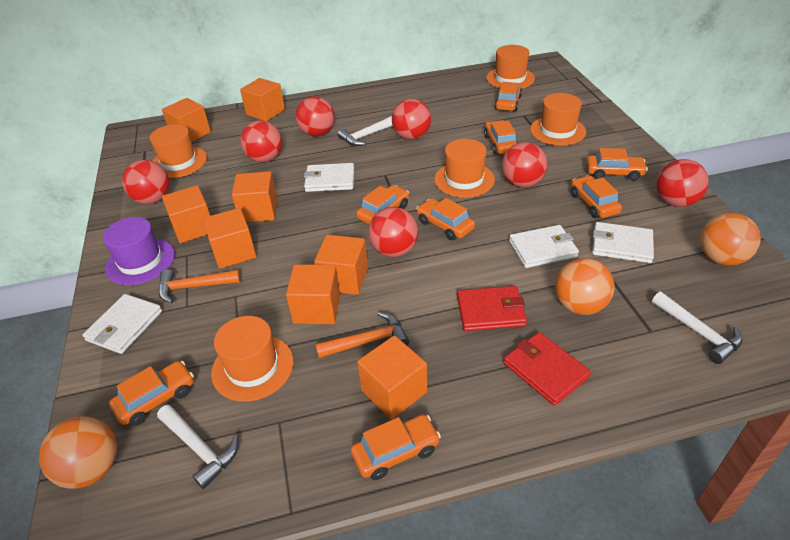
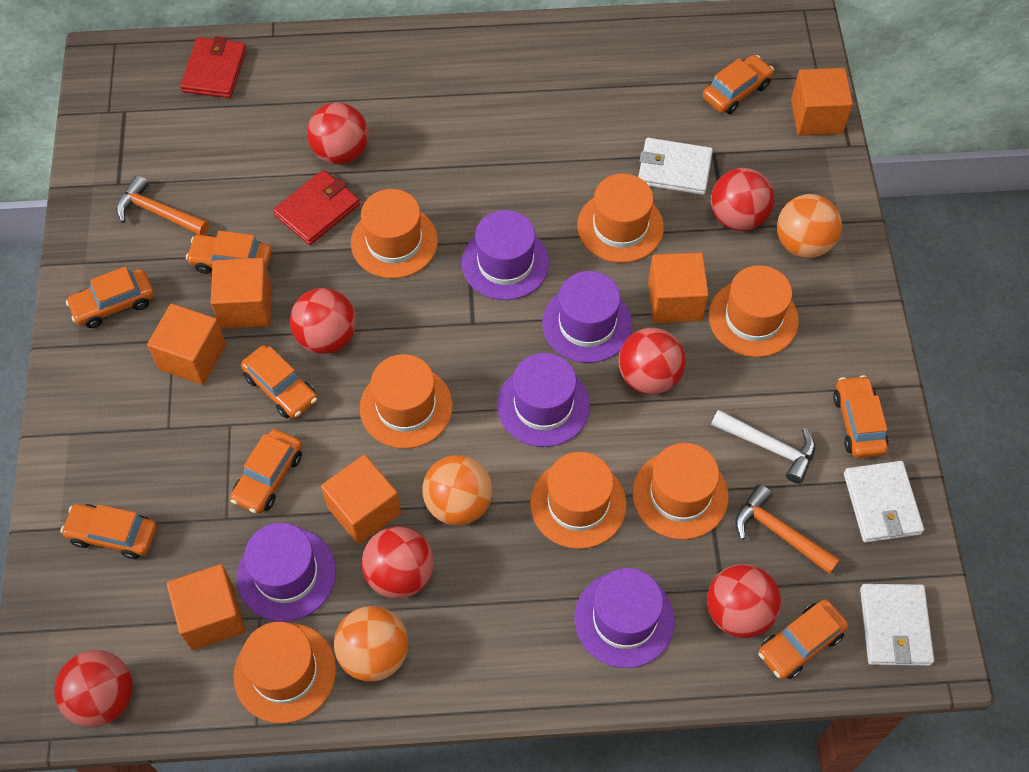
orange cube: [162,98,211,142] [162,185,210,243] [203,208,256,269] [232,171,277,222] [240,78,285,122] [286,264,340,324] [314,235,368,295] [357,336,427,419] = 8 -> [147,304,226,385] [167,564,246,651] [211,258,271,329] [321,454,401,545] [648,252,709,323] [791,68,853,135] = 6
orange hat: [150,124,207,178] [211,316,294,402] [434,139,495,198] [486,45,535,89] [530,93,586,146] = 5 -> [233,622,336,723] [351,189,438,279] [360,354,453,449] [530,452,627,549] [577,174,664,263] [632,443,729,540] [709,265,799,357] = 7
purple hat: [103,217,175,285] = 1 -> [237,523,336,622] [462,210,549,300] [497,353,590,447] [542,271,632,363] [574,568,675,668] = 5
white hammer: [157,405,238,489] [338,116,393,146] [652,292,743,364] = 3 -> [711,409,815,484] = 1
white wallet: [83,294,162,354] [304,163,354,192] [509,225,579,268] [592,222,654,263] = 4 -> [638,138,713,195] [844,461,924,543] [860,584,934,666] = 3

